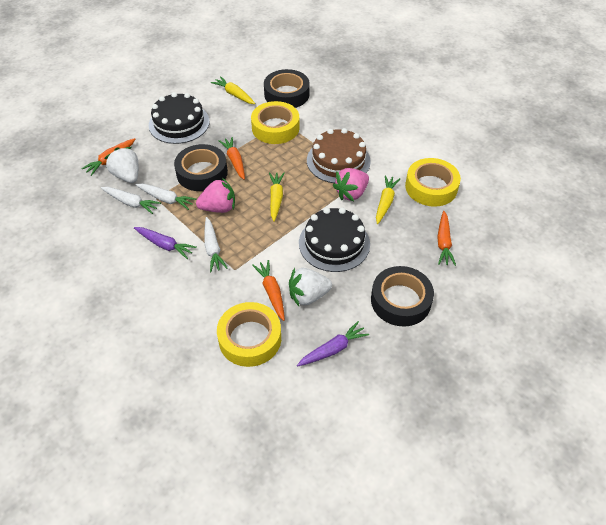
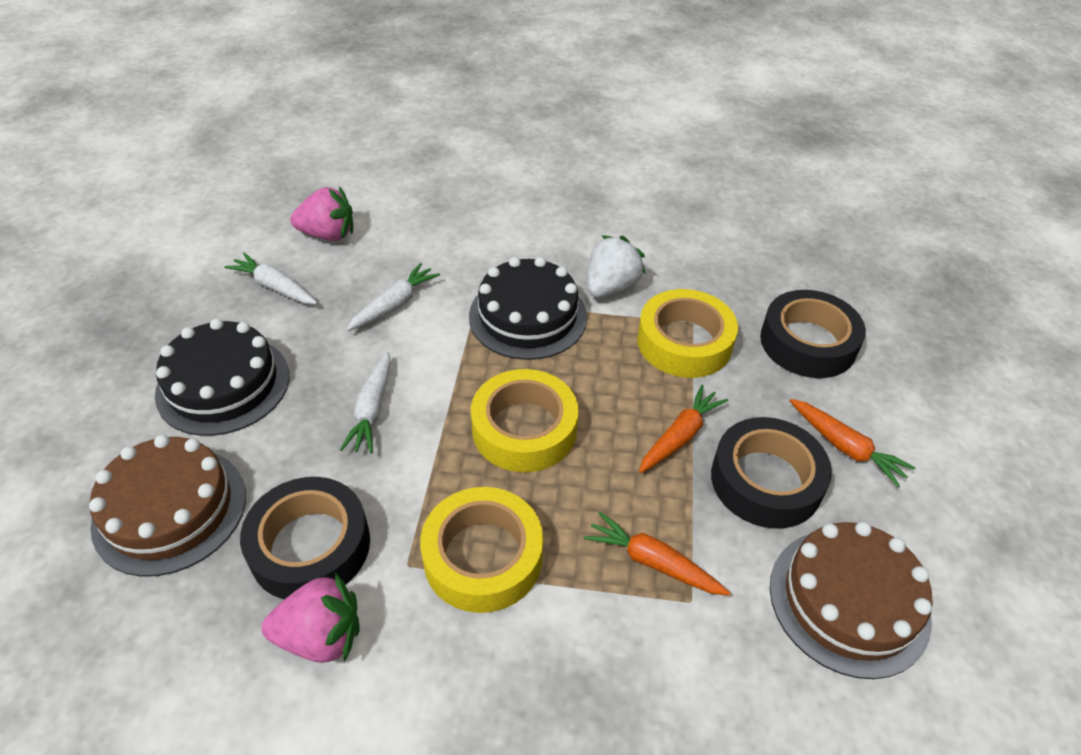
brown cake: [307,128,371,183] = 1 -> [89,435,246,577] [770,522,933,679] = 2
orange carrot: [81,138,135,176] [218,137,245,180] [252,260,285,321] [437,211,456,266] = 4 -> [584,511,730,596] [639,385,728,473] [790,399,915,487] = 3
purple carrot: [134,227,197,259] [297,321,369,366] = 2 -> none = 0
white strawberry: [104,147,138,183] [289,267,332,306] = 2 -> [587,235,646,298] = 1
yellow carrot: [211,76,255,104] [269,172,285,222] [376,175,400,224] = 3 -> none = 0

